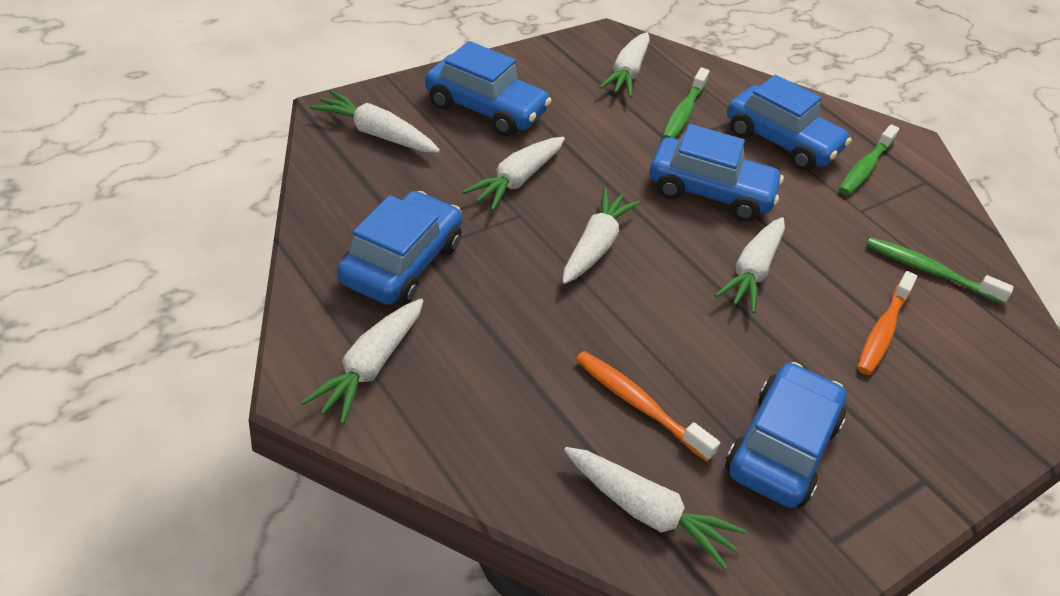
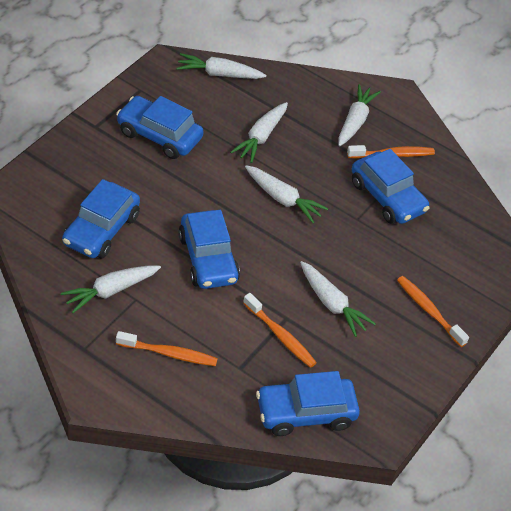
green toothbrush: [662,68,709,139] [839,124,899,195] [866,237,1013,305] = 3 -> none = 0
orange toothbrush: [575,351,720,462] [857,271,917,375] = 2 -> [116,331,218,366] [243,293,317,368] [347,145,435,159] [397,276,469,347] = 4
white carrot: [301,299,423,425] [310,90,440,153] [462,137,565,211] [563,188,640,284] [564,447,747,569] [599,32,650,98] [715,217,785,313] = 7 -> [61,265,161,313] [176,53,266,79] [230,102,288,163] [245,165,328,223] [300,261,376,337] [338,84,381,146] = 6

